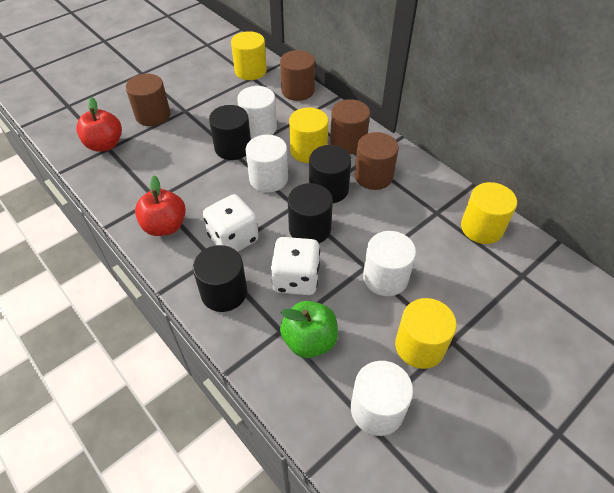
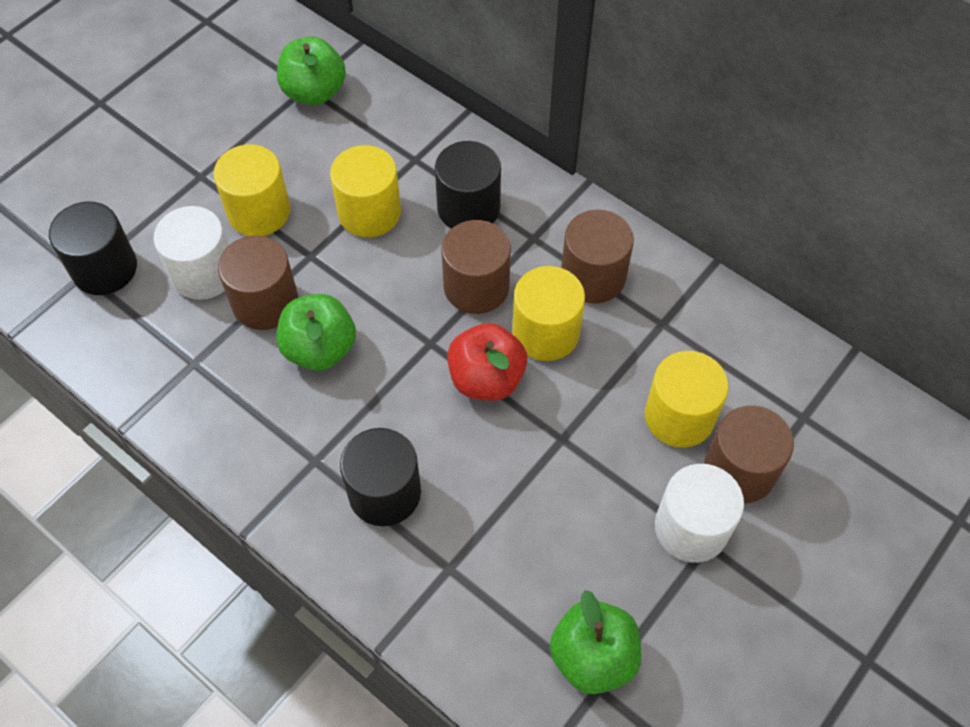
black cylinder: [193,245,247,312] [209,105,251,160] [288,183,333,243] [309,145,351,203] = 4 -> [49,202,137,295] [340,428,421,526] [435,141,501,229] = 3
green apple: [280,301,338,358] = 1 -> [277,36,346,105] [277,294,356,371] [550,590,641,694] = 3
red apple: [76,97,122,152] [135,176,186,236] = 2 -> [447,323,527,401] = 1
white cylinder: [237,86,277,139] [246,135,288,192] [351,361,413,436] [363,231,416,296] = 4 -> [153,206,229,300] [655,464,744,563] = 2
white dice: [203,194,259,252] [271,237,320,295] = 2 -> none = 0

